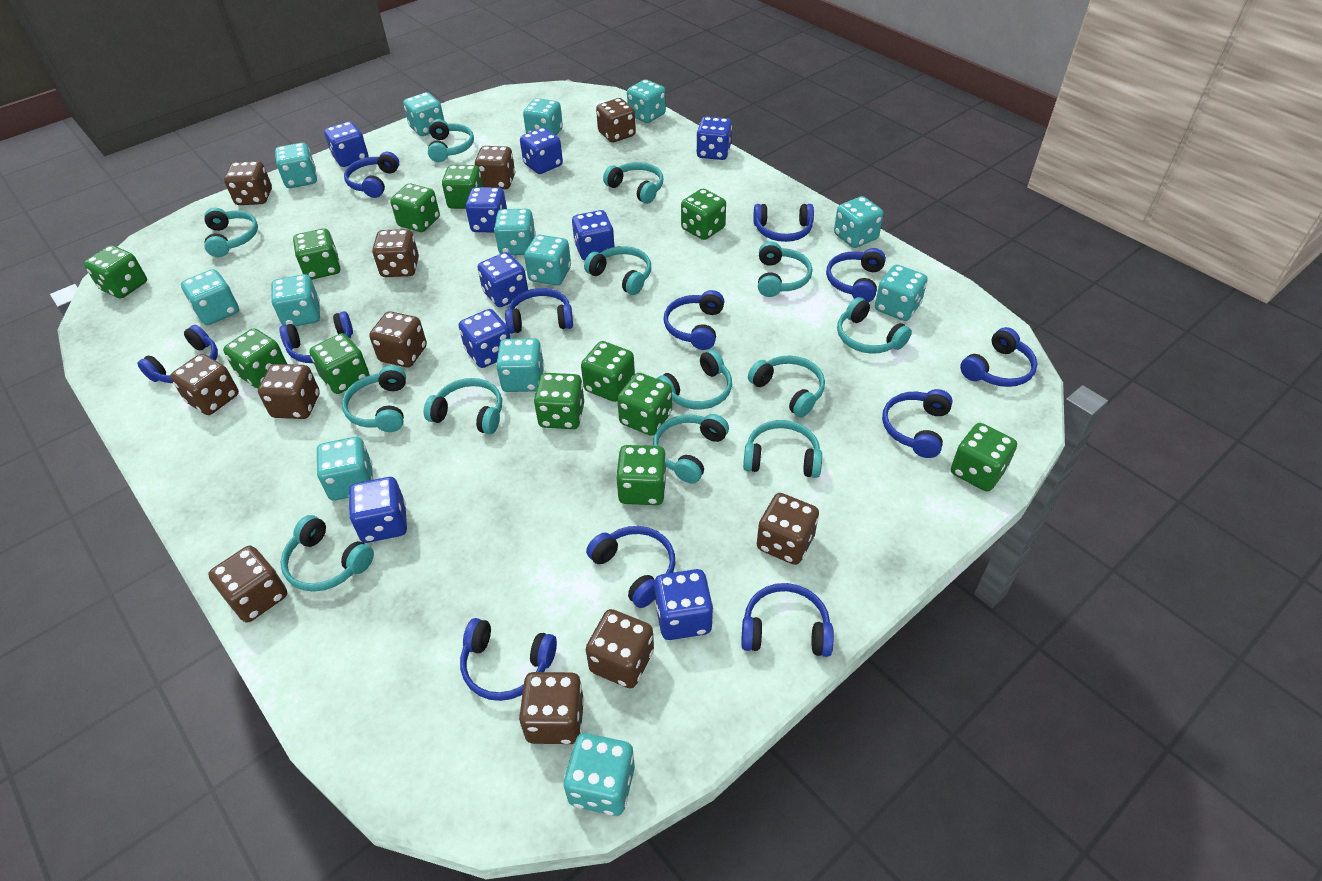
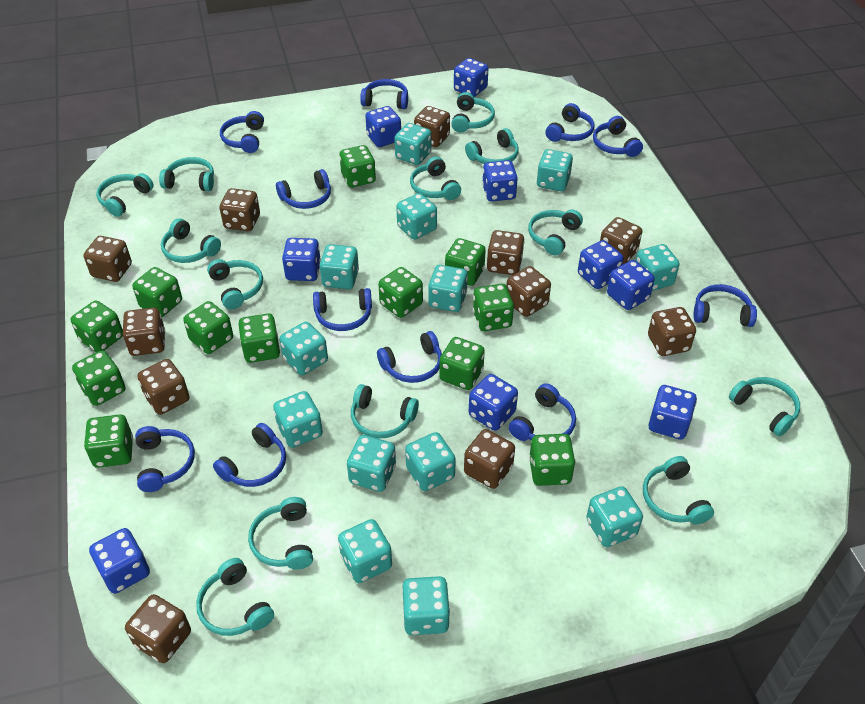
blue headphones: [137,325,218,383] [280,311,353,363] [344,152,399,198] [460,618,557,701] [505,288,573,334] [586,526,676,608] [664,290,724,350] [741,583,834,657] [754,204,814,242] [826,248,886,302] [882,389,953,458] [960,327,1037,387] = 12 -> [135,426,195,492] [213,423,286,487] [220,111,264,153] [276,169,331,209] [313,288,372,331] [360,79,408,109] [377,331,442,383] [509,383,576,441] [545,103,594,142] [593,116,643,157] [694,284,757,327] = 11

